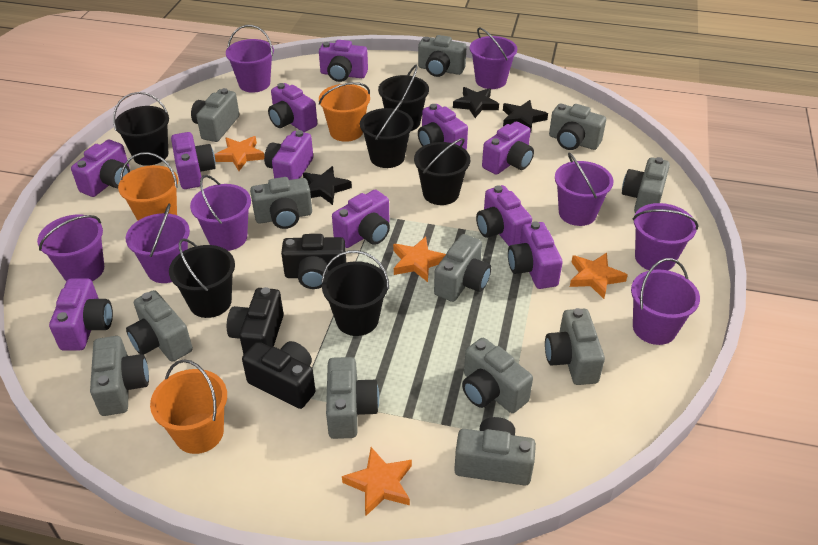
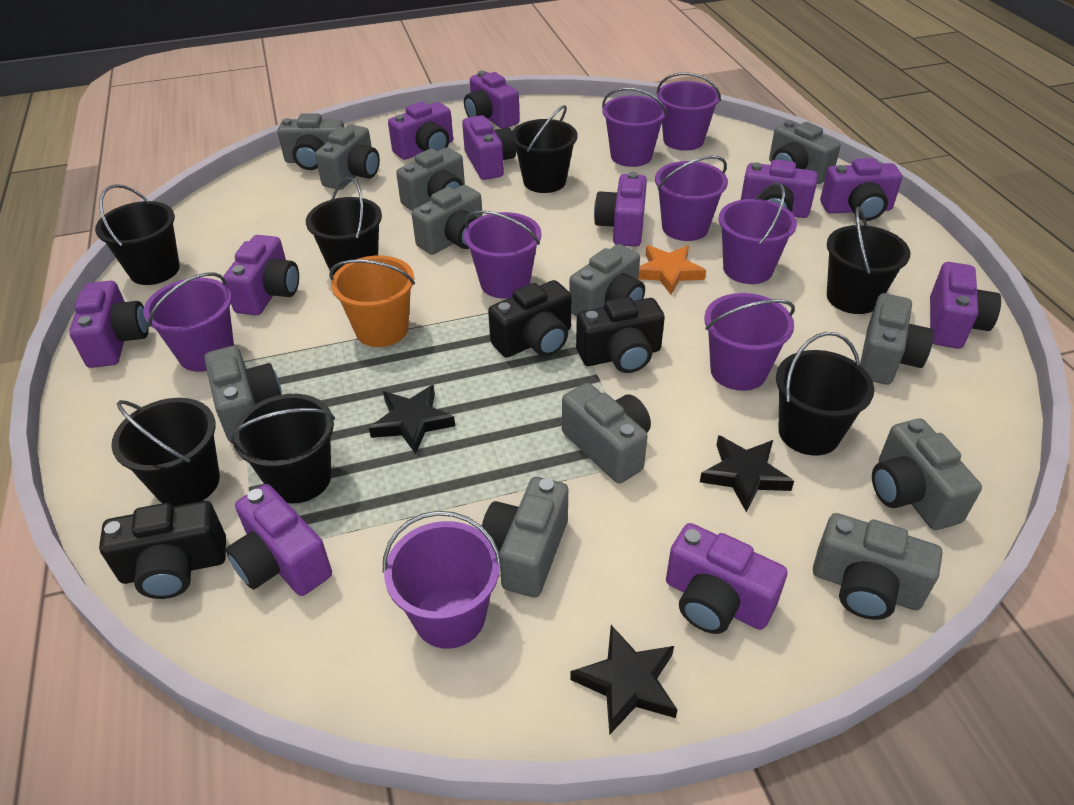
black bucket: [113,92,169,166] [169,238,235,318] [321,250,389,336] [360,100,413,168] [378,65,429,131] [414,138,470,205] = 6 -> [95,184,180,285] [111,398,220,506] [230,394,335,503] [306,177,382,276] [511,105,577,193] [776,332,874,456] [827,206,911,314] = 7
orange bucket: [118,152,178,221] [150,359,227,454] [319,82,370,142] = 3 -> [329,255,415,347] = 1
orange star: [215,136,264,171] [342,447,412,516] [393,237,446,282] [570,253,628,299] = 4 -> [638,245,706,295] = 1

